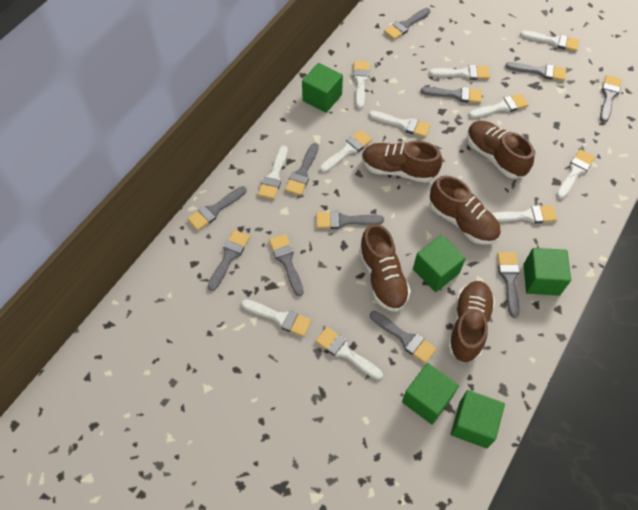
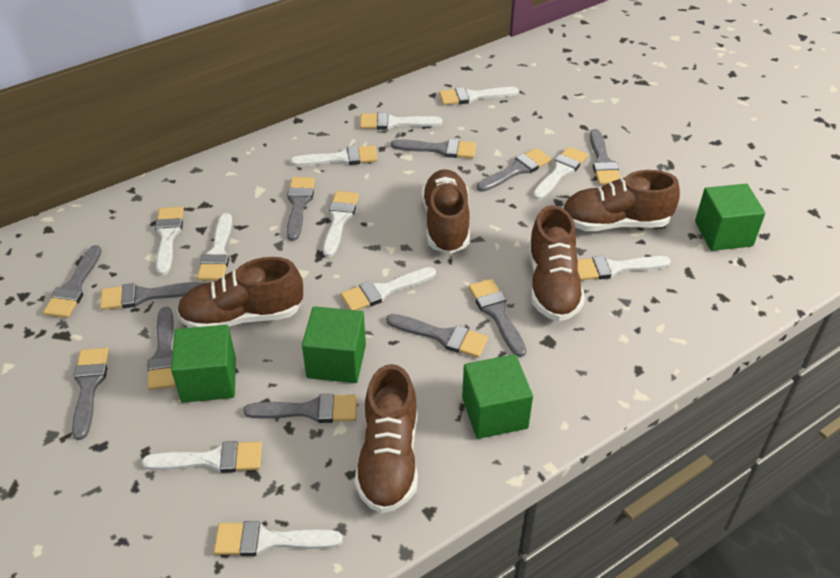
green cube: [302,63,343,113] [402,363,459,425] [413,235,466,292] [451,390,505,448] [524,248,571,296] = 5 -> [171,325,236,403] [302,306,366,383] [462,354,533,439] [695,184,765,251] = 4

